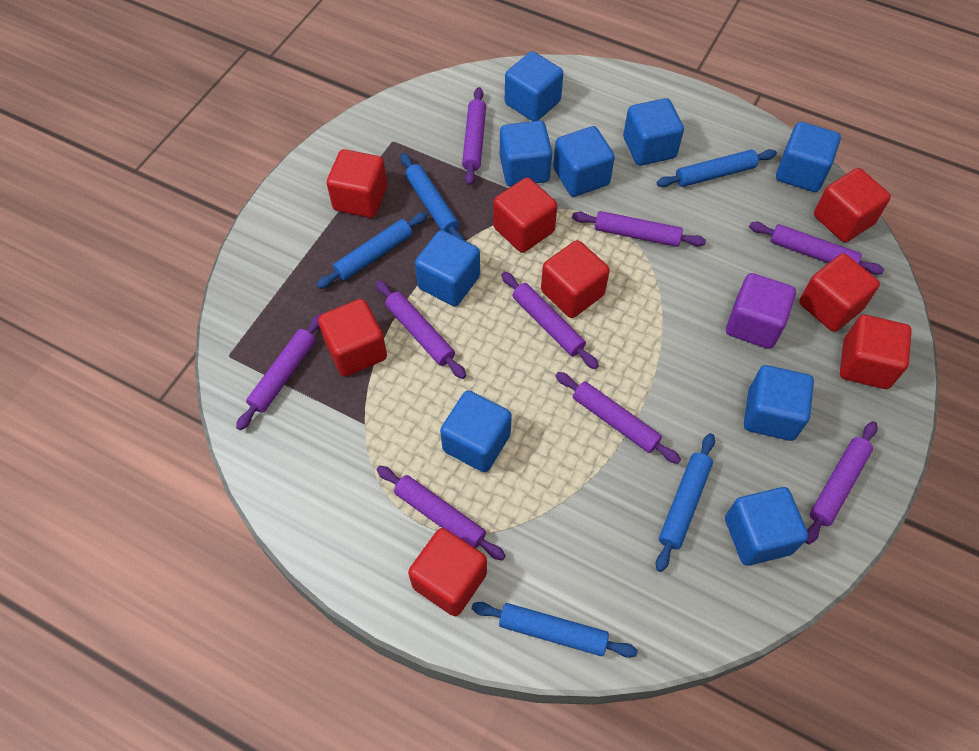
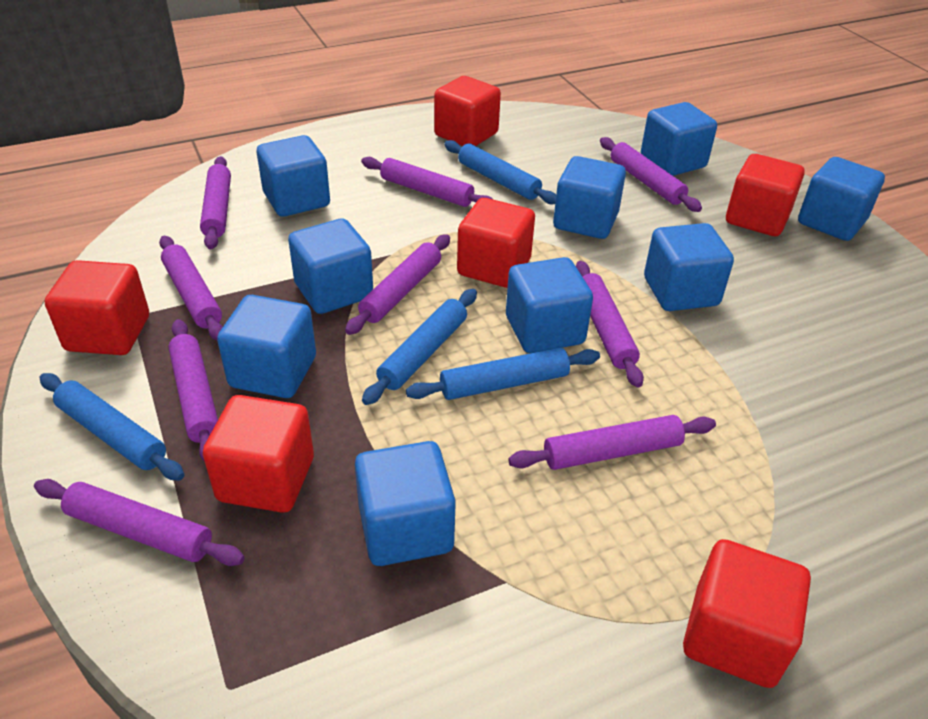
blue rolling pin: [316,212,428,289] [400,153,465,241] [471,602,638,658] [656,433,715,572] [657,149,777,187] = 5 -> [40,373,184,481] [362,289,477,405] [406,348,600,400] [444,140,556,204] = 4
purple cube: [726,273,796,349] = 1 -> none = 0
red cube: [318,299,387,377] [327,149,387,218] [408,528,487,616] [493,177,557,253] [541,240,610,318] [799,253,880,332] [814,168,891,242] [840,315,912,389] = 8 -> [45,260,149,355] [203,395,314,513] [434,76,501,146] [457,198,535,288] [683,539,811,688] [726,154,805,236] = 6

